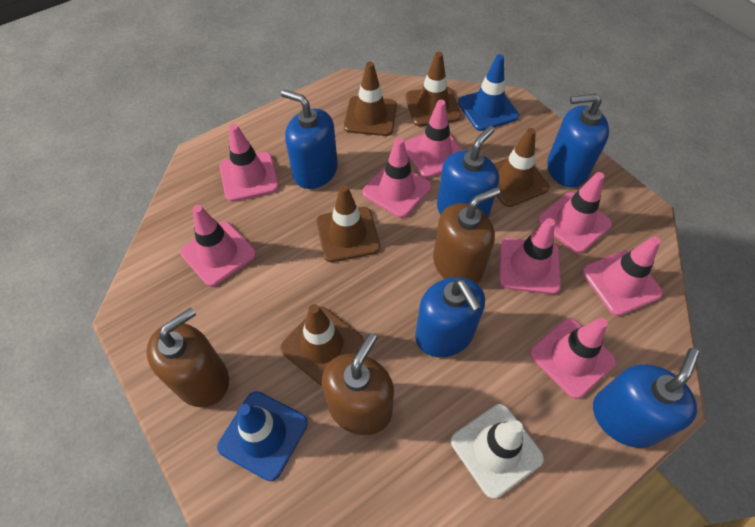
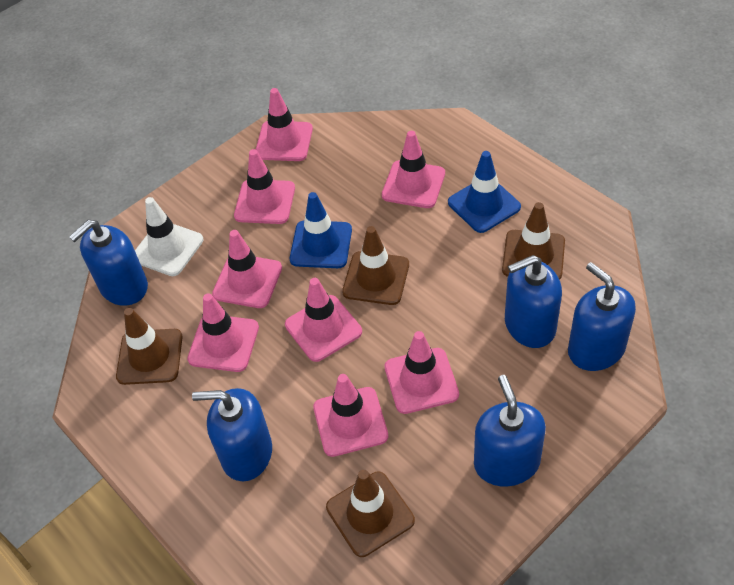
brown soap dispenser: [146,308,229,407] [322,333,394,435] [433,187,500,283] = 3 -> none = 0
brown traffic cone: [280,304,364,385] [316,185,380,262] [344,62,397,136] [406,52,461,126] [494,128,550,207] = 5 -> [116,308,183,385] [326,470,415,557] [342,226,409,305] [502,202,565,280] = 4

